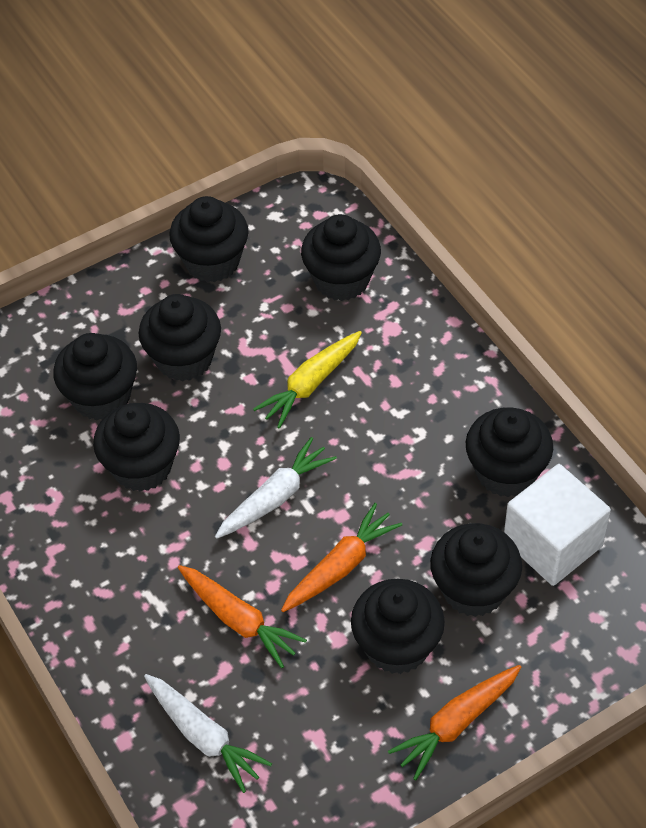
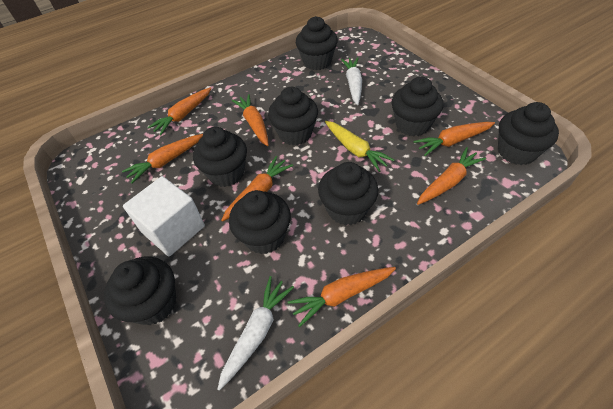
orange carrot: [178,565,307,668] [281,503,402,612] [388,665,521,780] = 3 -> [122,134,203,184] [147,88,211,135] [221,156,293,222] [231,94,269,146] [288,267,396,327] [413,122,495,156] [417,147,486,205] = 7

